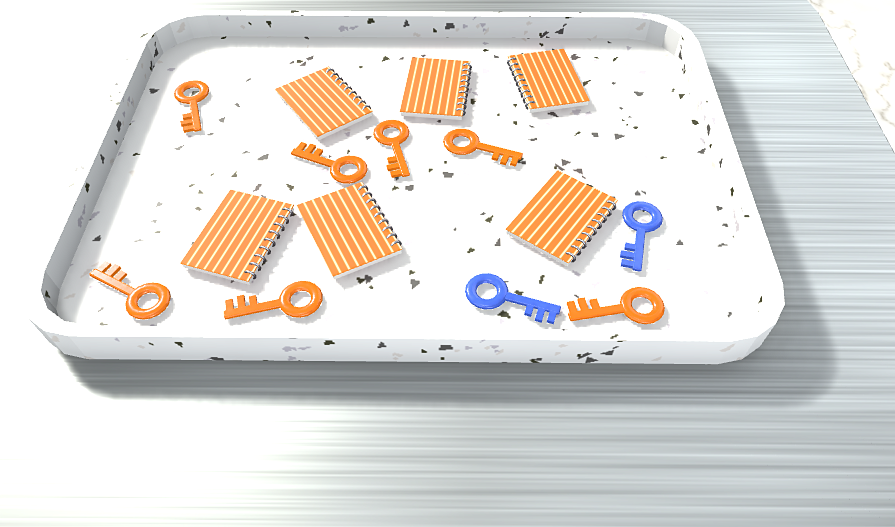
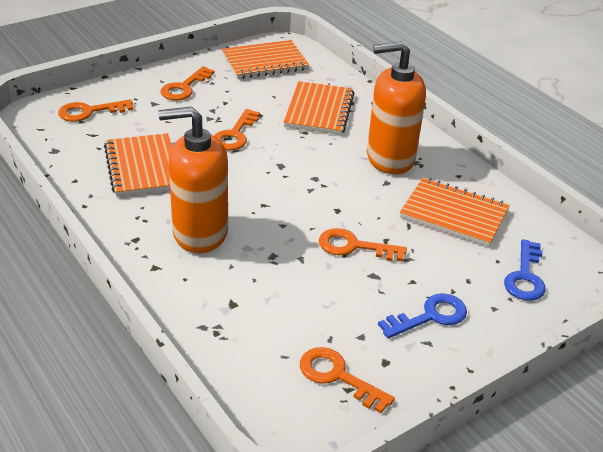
orange key: [89,261,171,320] [174,80,209,133] [224,281,323,319] [291,142,368,184] [373,120,410,178] [443,129,523,167] [567,287,665,324] = 7 -> [58,99,133,122] [160,66,214,100] [214,109,260,151] [300,347,395,413] [319,228,407,261] = 5
orange notebook: [180,190,294,285] [275,67,372,140] [297,182,402,280] [400,57,472,120] [506,170,618,266] [507,49,590,113] = 6 -> [104,133,172,197] [222,40,309,79] [284,81,354,135] [400,177,510,247] = 4
orange soap dispenser: none = 0 -> [158,106,228,253] [367,41,426,174] = 2

